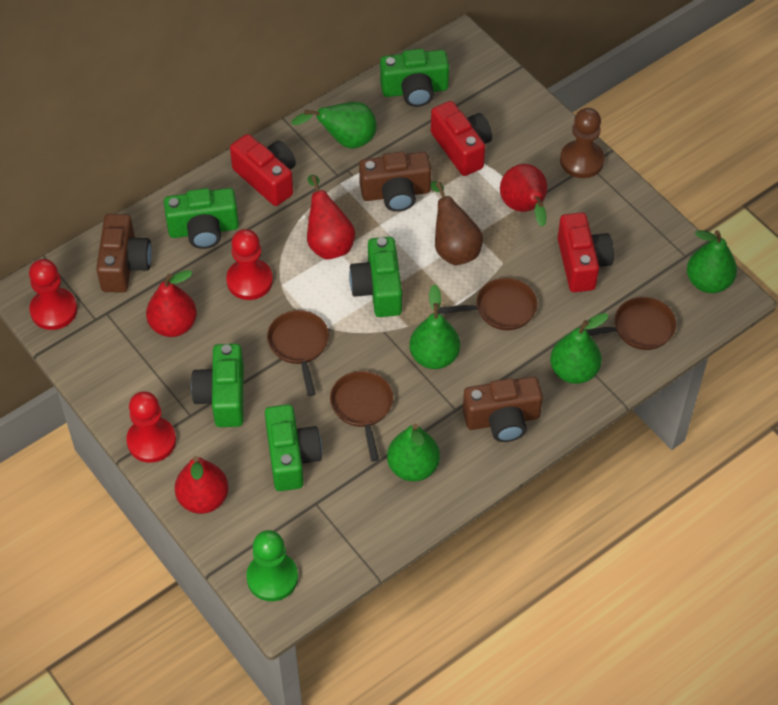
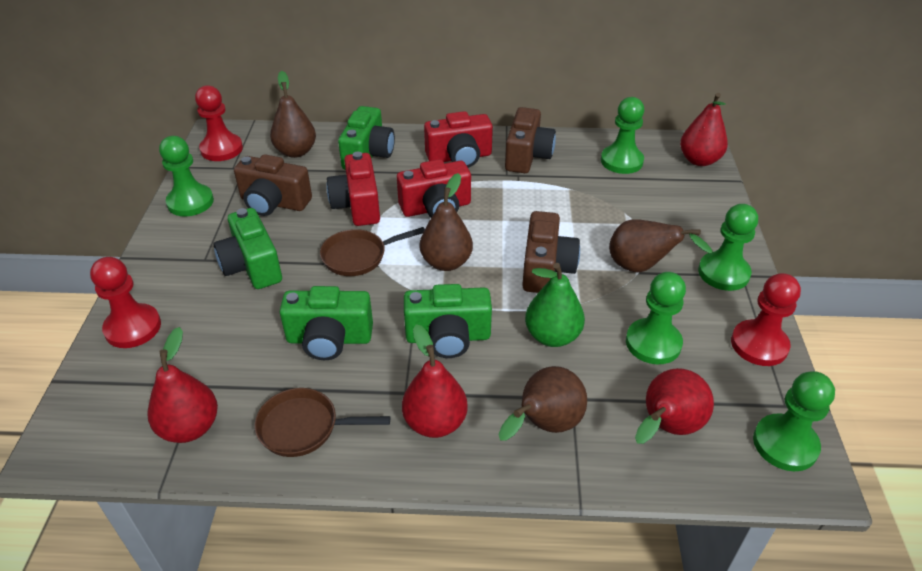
brown pan: [267,310,329,396] [330,371,393,462] [438,278,538,330] [586,297,676,350] = 4 -> [254,388,390,457] [320,227,425,276] = 2
brown pawn: [560,108,605,178] = 1 -> none = 0
brown pear: [431,181,483,265] = 1 -> [270,71,316,158] [420,173,473,271] [499,366,587,441] [609,219,713,272] = 4
green camera: [164,188,239,249] [191,344,244,427] [265,404,322,491] [349,237,402,317] [380,49,449,107] = 5 -> [213,208,282,289] [280,286,373,360] [338,106,395,170] [404,284,492,358] = 4
green pawn: [246,530,298,601] = 1 -> [159,136,214,216] [601,97,644,174] [626,272,686,364] [698,204,758,291] [753,371,835,471] = 5
green pear: [291,102,377,148] [387,423,440,482] [409,284,460,369] [550,313,608,384] [687,230,737,293] = 5 -> [525,263,585,347] = 1

